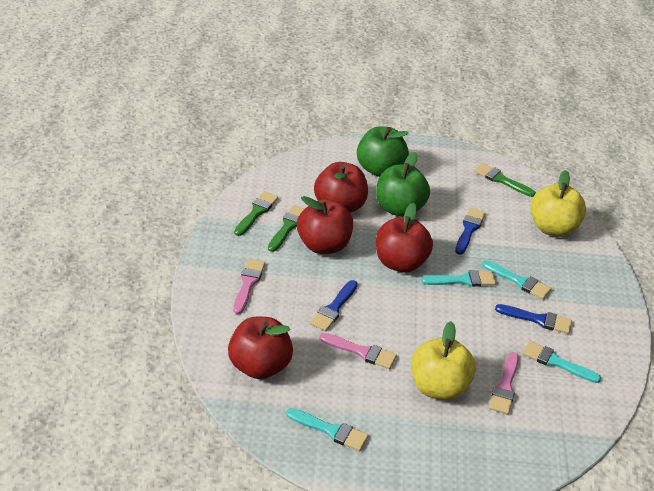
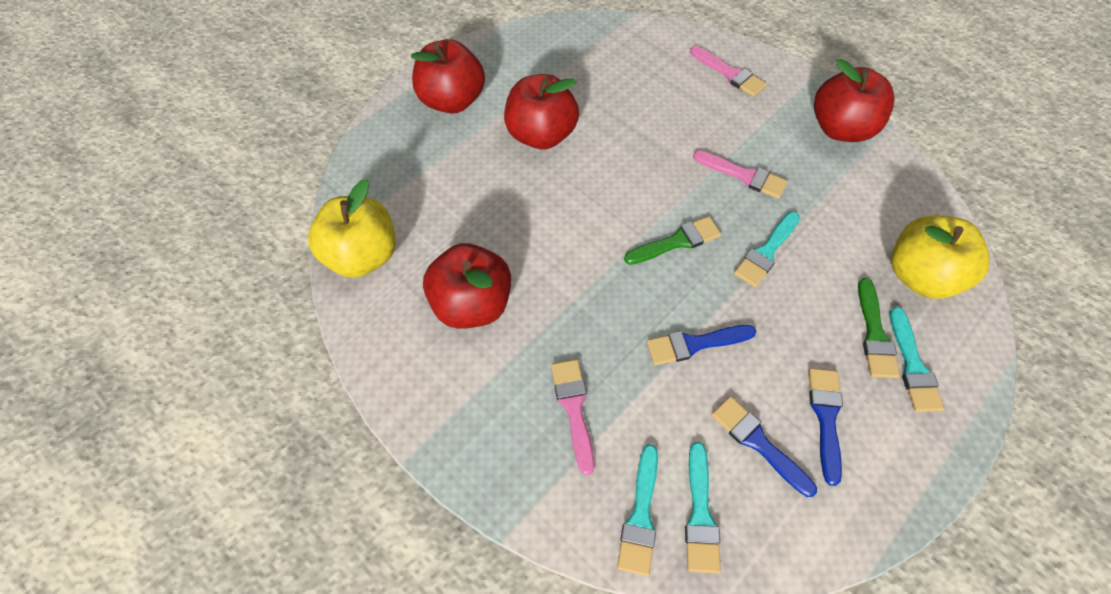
green apple: [357,126,409,177] [376,152,430,217] = 2 -> none = 0
green brush: [234,191,278,236] [268,205,304,252] [474,163,536,197] = 3 -> [624,216,721,265] [858,278,900,378] = 2

